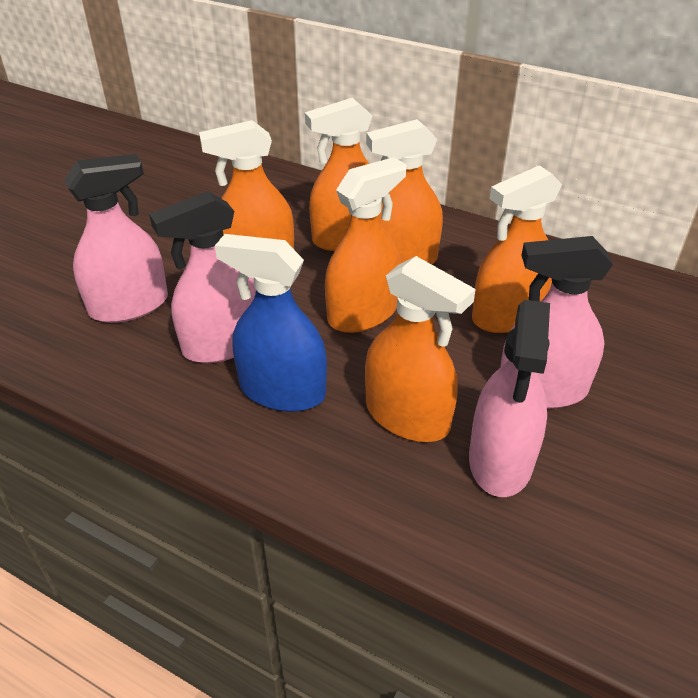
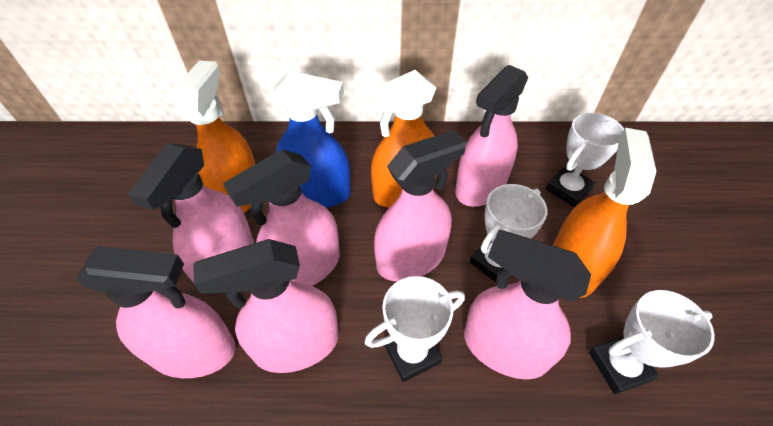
orange spray bottle: [199,120,294,249] [305,98,372,251] [325,157,407,333] [365,256,476,442] [366,119,443,264] [472,165,562,333] = 6 -> [175,61,255,213] [367,70,436,208] [553,128,657,298] = 3
pink spray bottle: [64,154,168,323] [149,191,256,363] [469,300,550,497] [501,236,613,409] = 4 -> [76,246,236,378] [128,143,254,283] [193,239,339,373] [223,149,340,286] [374,130,466,281] [455,65,528,207] [464,230,591,379] = 7
white trophy: none = 0 -> [365,276,465,382] [470,184,547,282] [546,113,624,207] [589,290,715,394] = 4

